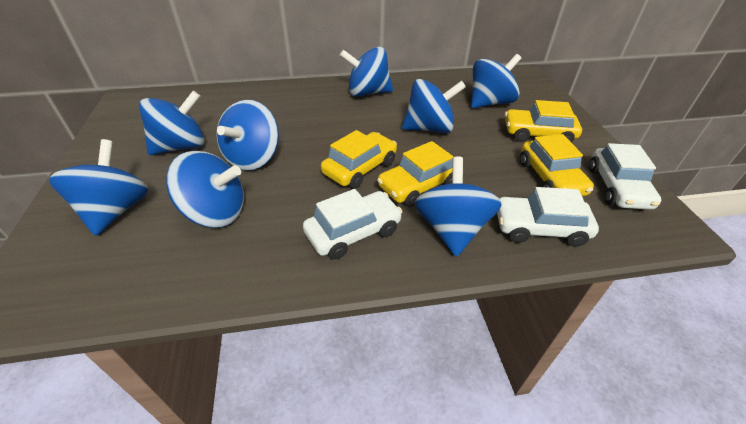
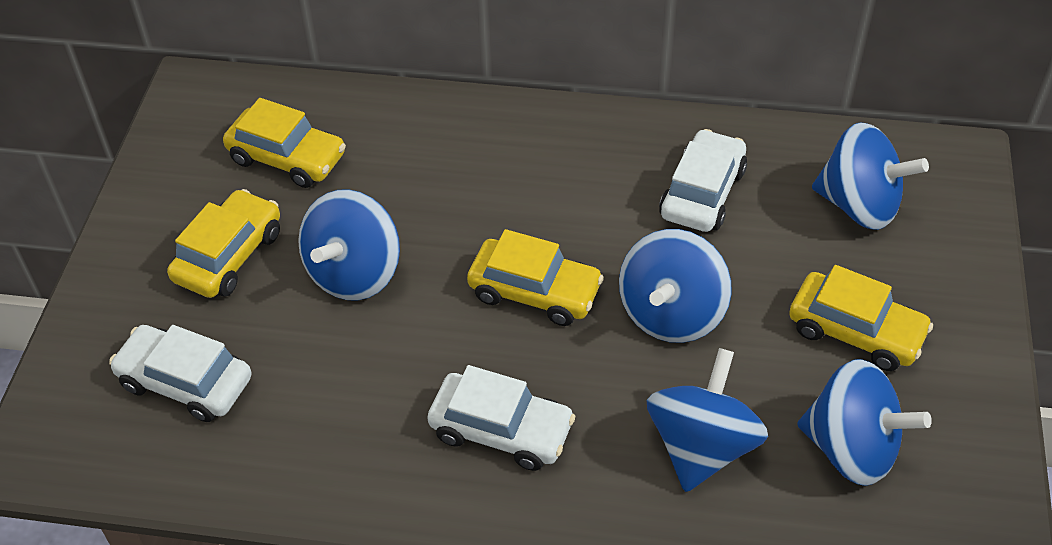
blue spinning top: [49,139,149,236] [139,91,205,155] [166,151,244,228] [216,100,279,171] [340,47,393,97] [402,79,466,133] [415,157,502,257] [471,54,521,108] = 8 -> [298,189,400,300] [619,229,732,343] [647,348,768,492] [797,359,932,486] [812,122,929,230] = 5

